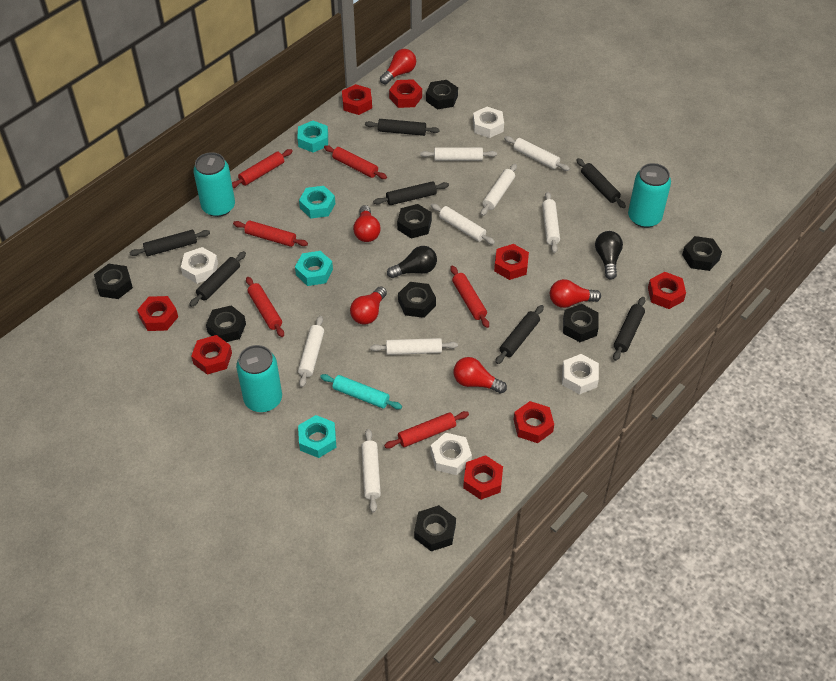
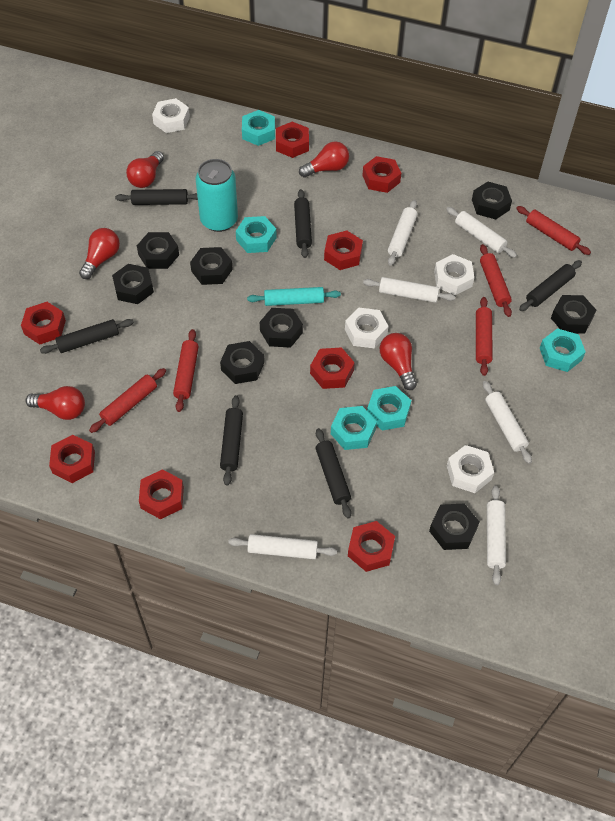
black light bulb: [387,246,437,278] [595,231,623,280] = 2 -> none = 0
black rolling pin: [129,230,210,256] [189,251,246,307] [365,119,440,136] [373,181,449,205] [495,305,544,364] [576,158,626,208] [613,297,645,361] = 7 -> [40,319,134,354] [115,189,198,205] [220,395,243,485] [294,189,312,258] [316,428,351,519] [519,260,582,311] = 6
red rolling pin: [232,149,293,188] [233,220,308,247] [246,277,284,337] [324,145,387,179] [384,411,469,449] [450,266,489,328] = 6 -> [89,368,166,433] [173,329,199,412] [476,297,493,376] [480,244,512,317] [516,206,591,255] = 5
turquoise can: [193,152,235,217] [236,345,282,412] [628,163,671,228] = 3 -> [196,159,238,232] = 1
turquoise nut: [295,251,333,286] [297,121,328,152] [298,415,336,458] [299,186,335,218] = 4 -> [236,216,277,253] [242,110,275,146] [331,406,377,450] [367,386,412,431] [540,328,586,372] = 5
white rolling pin: [298,316,324,387] [361,429,381,513] [370,338,458,355] [420,147,497,161] [431,204,495,245] [481,164,517,216] [504,136,570,171] [542,192,560,253] = 8 -> [228,534,337,559] [363,277,455,303] [388,200,417,266] [446,207,517,258] [483,381,532,464] [487,486,506,585] = 6

